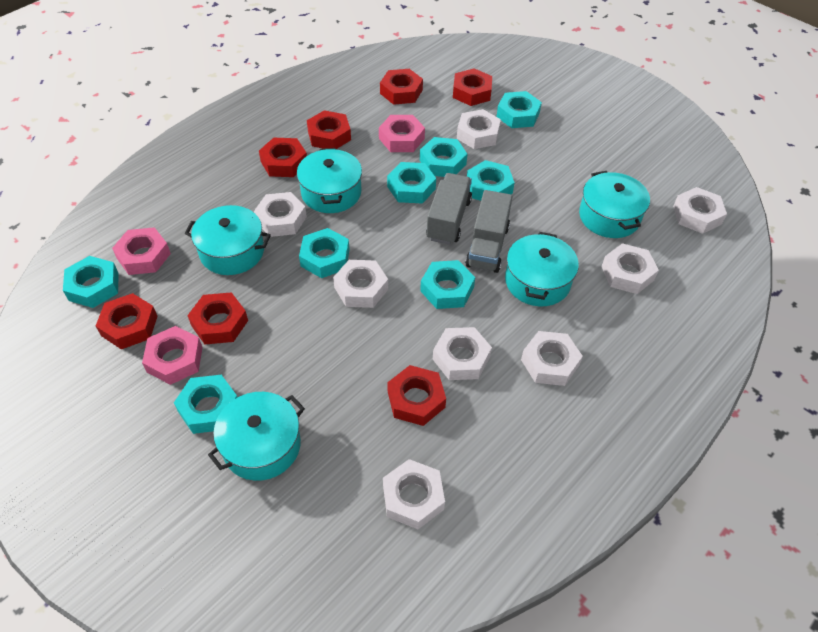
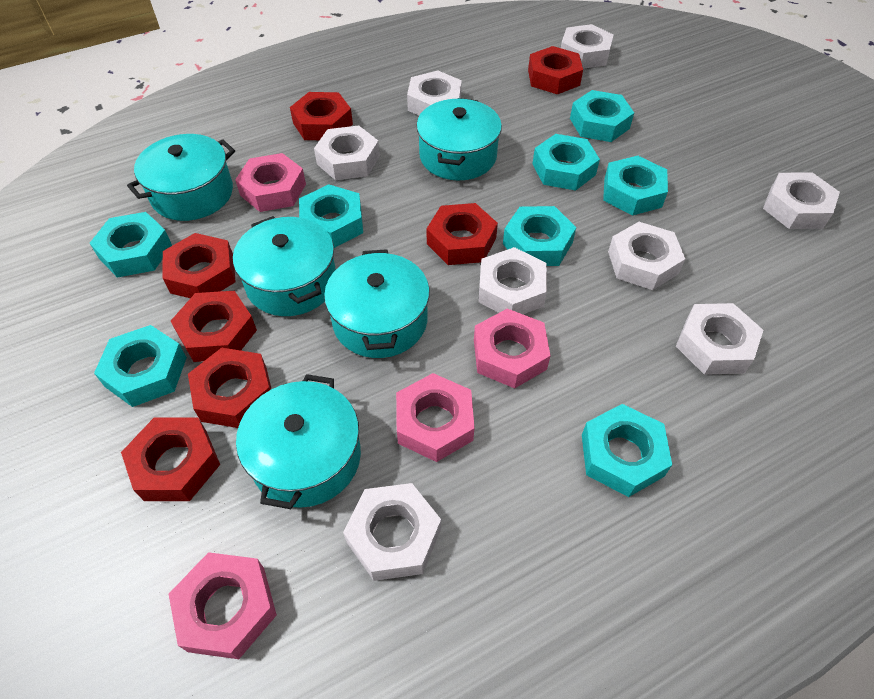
grey truck: [426,173,472,245] [465,190,513,273] = 2 -> none = 0
pink nut: [112,227,171,275] [142,326,203,385] [379,115,425,152] = 3 -> [169,552,277,659] [235,153,306,212] [396,373,475,462] [474,308,551,388] = 4

